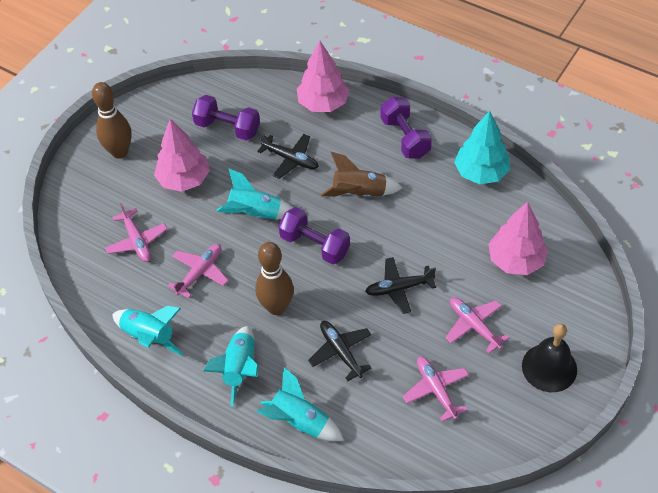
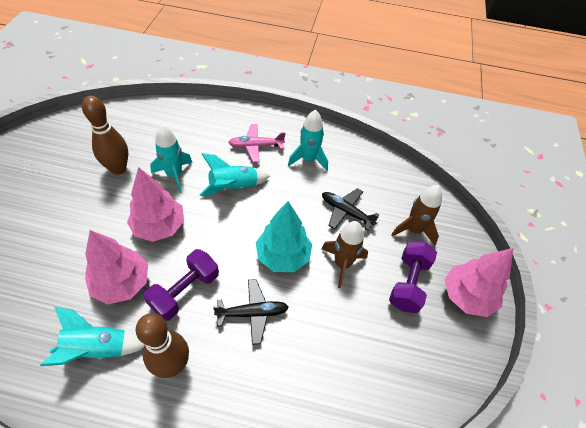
black bell: [522,323,577,392] = 1 -> none = 0
black plane: [257,134,319,179] [308,321,372,381] [365,257,436,314] = 3 -> [213,279,289,345] [322,188,379,230] = 2
brown rocket: [321,152,402,197] = 1 -> [322,221,368,288] [391,185,442,246] = 2
pink plane: [105,203,168,262] [168,244,229,299] [403,356,469,422] [445,297,509,353] = 4 -> [228,124,286,162] = 1
purple dumbbell: [192,95,260,141] [278,207,350,265] [381,97,432,159] = 3 -> [143,249,219,321] [389,241,437,313] = 2

